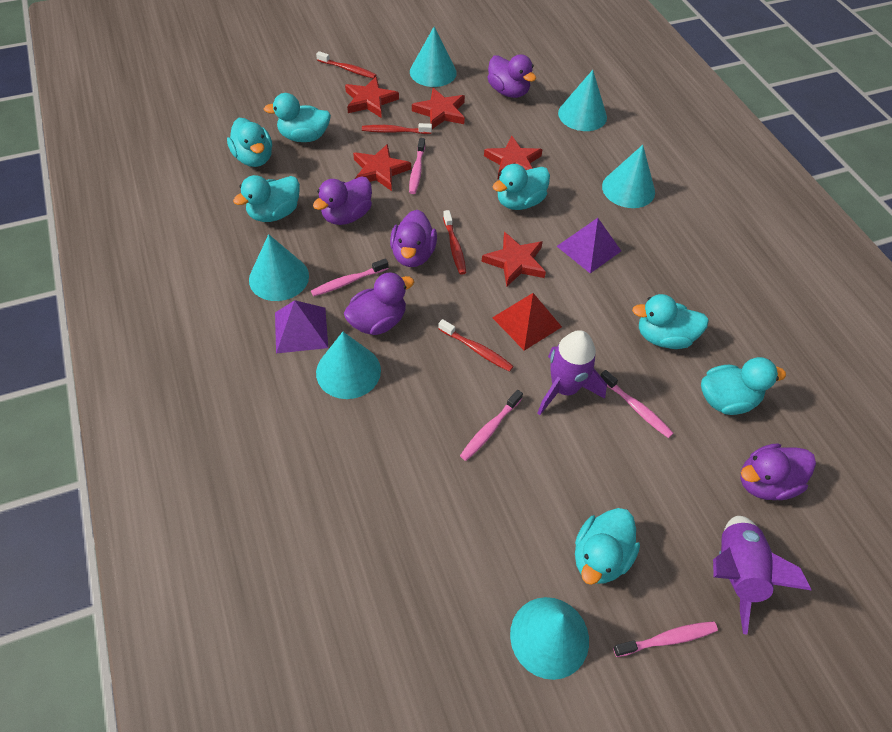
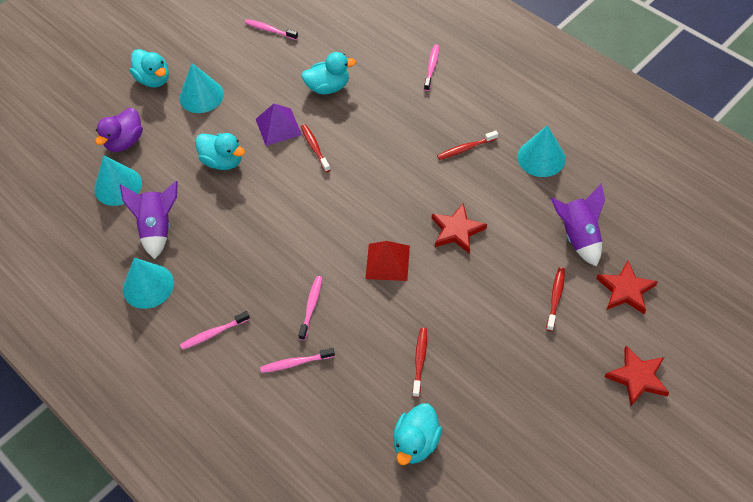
purple duck: [313,176,372,225] [344,272,414,335] [390,210,437,267] [488,54,536,98] [741,444,816,500] = 5 -> [96,108,143,152] = 1
purple pyramid: [275,300,328,353] [557,218,621,273] = 2 -> [256,104,302,146] = 1
red star: [345,77,399,118] [353,144,411,191] [412,88,465,129] [482,232,546,287] [484,136,543,180] = 5 -> [432,203,487,254] [596,261,658,314] [605,346,669,406] = 3
turquoise cone: [249,234,309,301] [316,332,381,399] [410,27,457,87] [510,597,589,680] [558,70,607,131] [602,145,655,208] = 6 -> [94,155,142,206] [123,258,174,309] [179,63,224,113] [517,125,566,177] = 4
turquoise duck: [227,118,272,167] [233,175,300,222] [264,93,331,142] [492,164,550,210] [575,508,640,585] [632,294,709,349] [701,357,786,415] = 7 -> [130,49,169,88] [195,133,245,170] [301,52,356,94] [393,403,442,465] = 4

